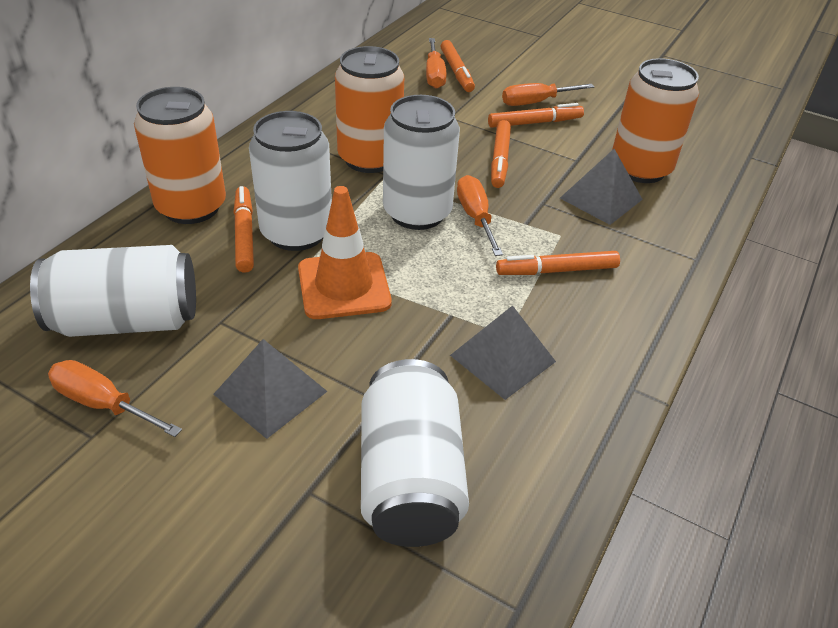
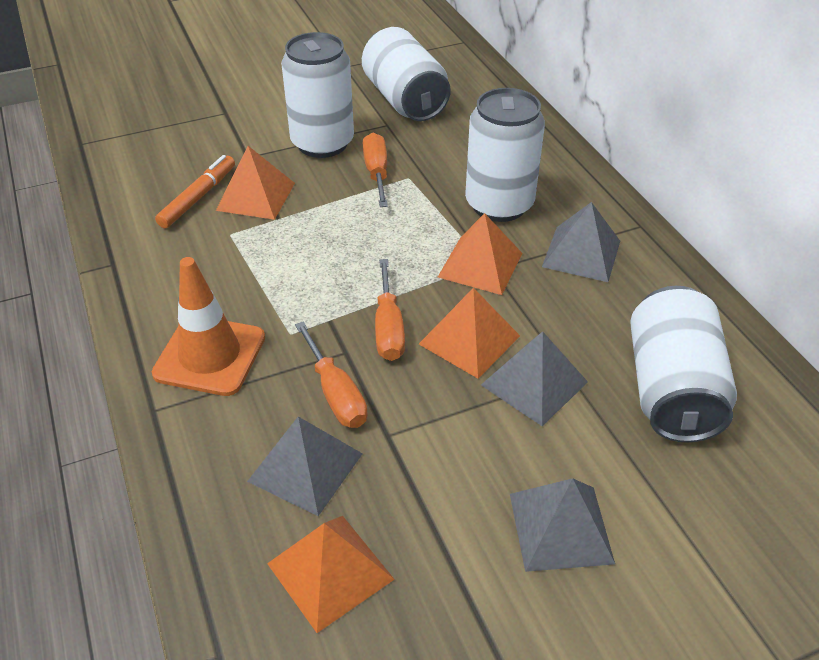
grey pyramid: [213,339,328,439] [450,305,556,400] [560,149,643,225] = 3 -> [247,417,363,516] [481,331,588,426] [510,478,615,572] [542,202,620,282] = 4
orange can: [134,87,226,224] [335,46,404,173] [612,58,699,183] = 3 -> none = 0
orange marker: [233,186,254,273] [441,40,475,92] [488,103,584,128] [491,120,511,188] [496,251,620,275] = 5 -> [155,155,235,228] = 1
orange pyramid: none = 0 -> [216,146,295,220] [267,516,395,633] [419,288,520,378] [438,213,522,295] = 4
orange screwdriver: [48,360,182,437] [426,38,447,89] [457,175,503,256] [502,83,595,106] = 4 -> [295,321,368,428] [363,133,388,207] [375,259,405,361] = 3

